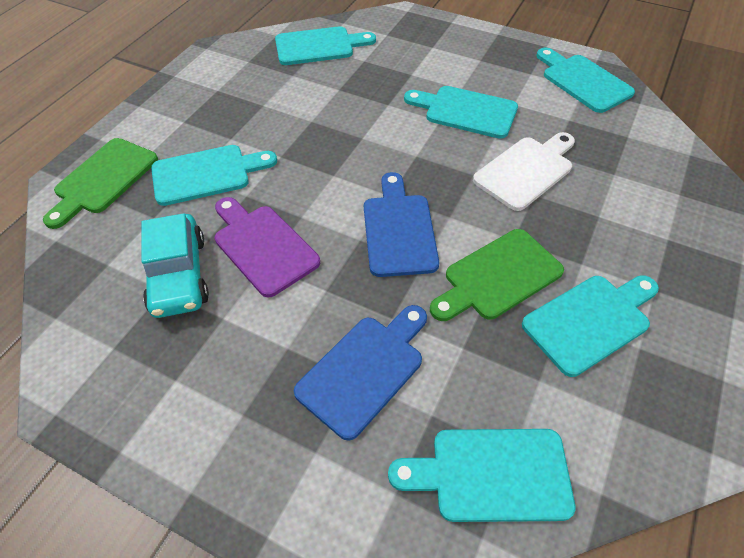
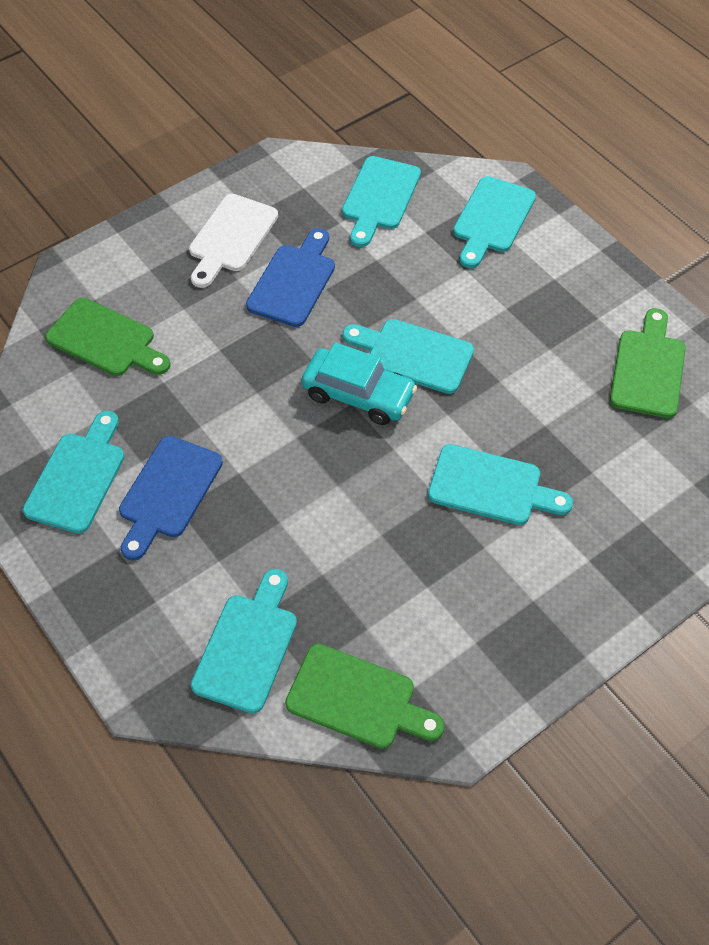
green cutting board: [43,138,158,229] [430,229,564,321] = 2 -> [45,298,170,376] [285,644,445,749] [610,308,686,418] = 3
purple cutting board: [215,197,320,298] = 1 -> none = 0

